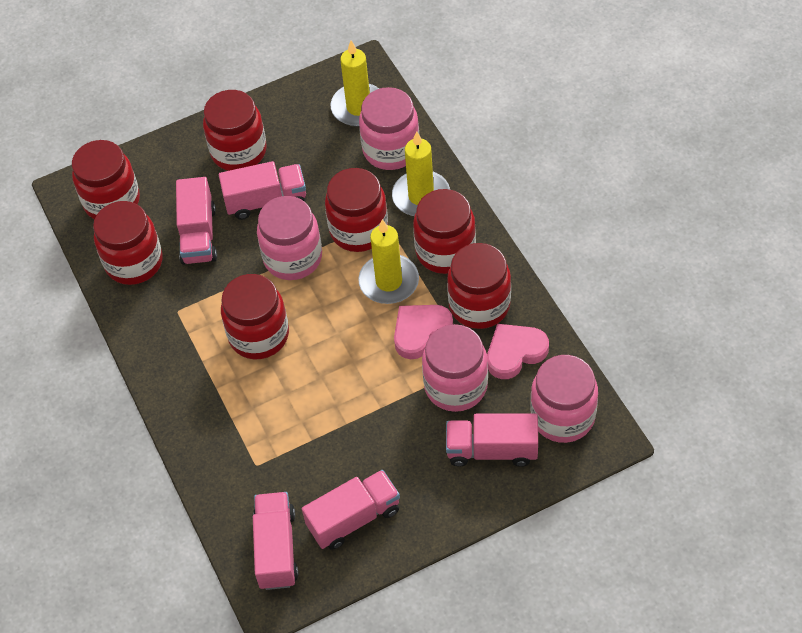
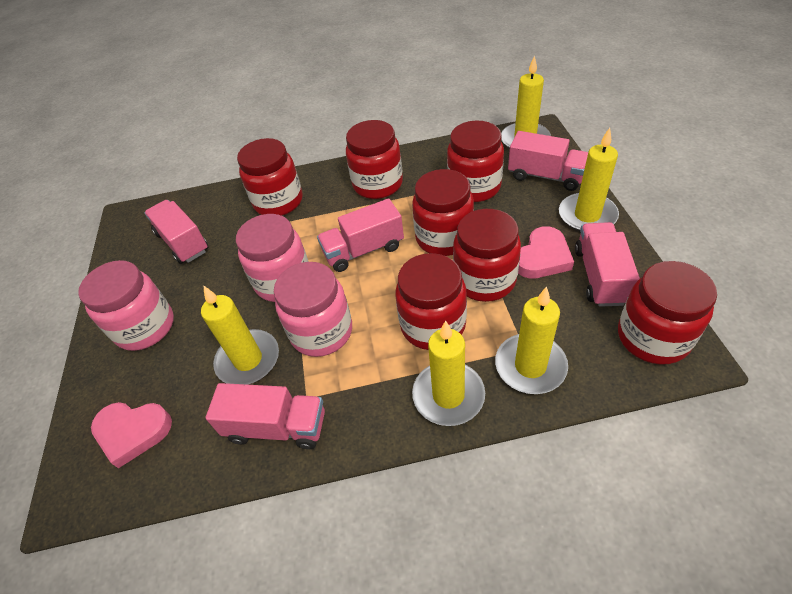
pink jar: [257,196,322,280] [359,87,419,170] [422,324,488,412] [530,355,598,443] = 4 -> [78,260,174,351] [236,214,309,302] [274,262,352,357] = 3
yellow candle: [331,40,379,127] [358,219,419,304] [392,131,450,216] = 3 -> [201,285,279,385] [412,321,485,426] [495,286,568,394] [501,55,551,149] [559,128,619,231] = 5

